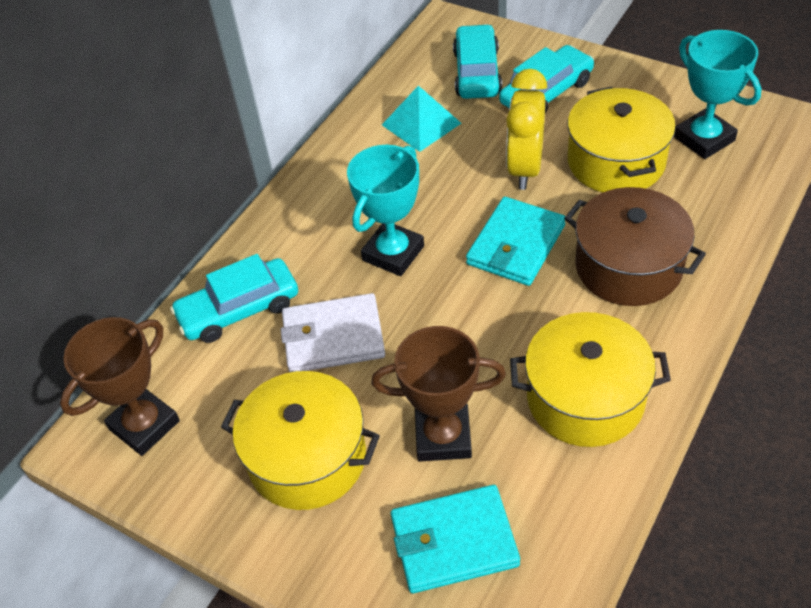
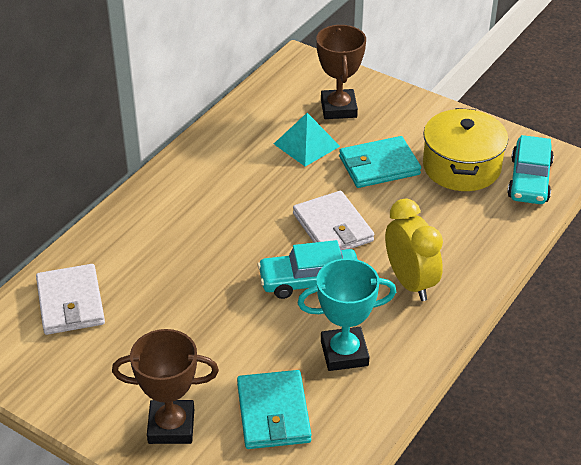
brown pot: [564,187,706,306] = 1 -> none = 0
turquoise car: [170,254,298,343] [453,24,502,99] [499,45,594,113] = 3 -> [257,240,358,299] [507,135,554,204] = 2
turquoise trophy: [347,145,424,276] [674,30,762,159] = 2 -> [298,258,396,371] = 1
white wallet: [281,293,385,372] = 1 -> [36,264,105,335] [293,191,374,250] = 2
yellow pot: [221,371,380,510] [510,312,671,447] [567,87,676,192] = 3 -> [423,108,508,191] = 1

